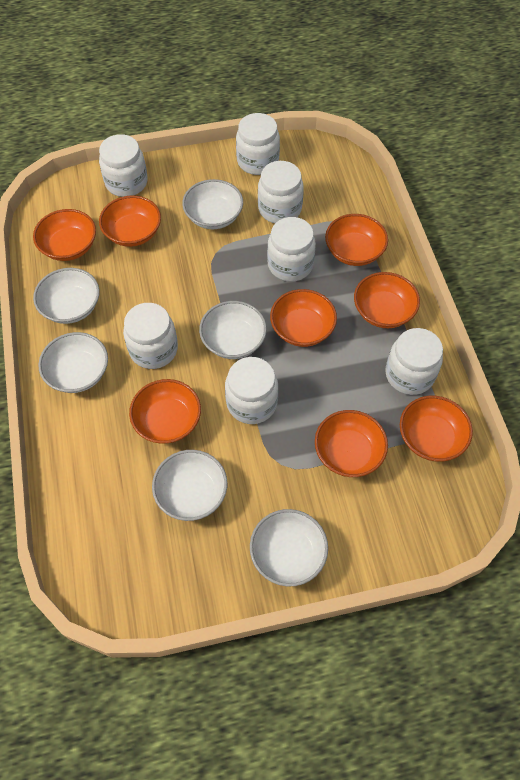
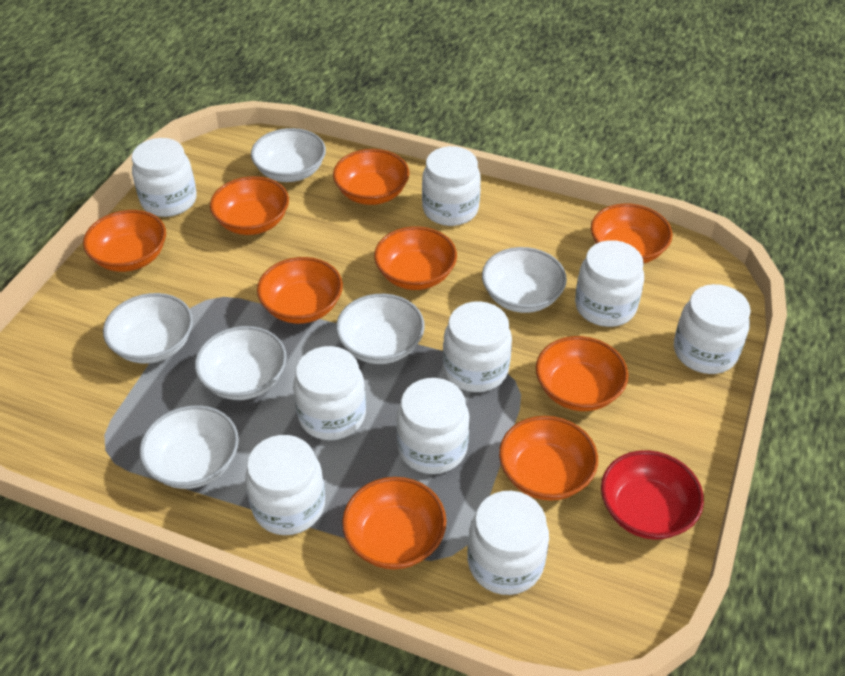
orange bowl: [33,209,96,261] [99,196,161,247] [129,379,201,444] [270,289,337,347] [315,410,388,477] [325,214,388,266] [354,272,420,328] [400,396,473,461] = 8 -> [83,210,166,272] [210,176,289,235] [257,257,343,324] [333,149,409,205] [342,477,446,569] [374,226,457,290] [499,416,598,501] [536,336,628,411] [591,203,673,263] = 9
red bowl: none = 0 -> [601,450,704,540] = 1
white jar: [99,134,147,197] [123,303,178,369] [225,357,278,424] [236,113,280,175] [258,161,304,223] [267,217,316,282] [385,328,443,395] = 7 -> [132,138,197,217] [245,435,325,535] [293,346,366,440] [396,378,470,474] [422,146,481,226] [443,301,512,392] [467,491,549,595] [575,240,644,327] [674,284,751,374] = 9

